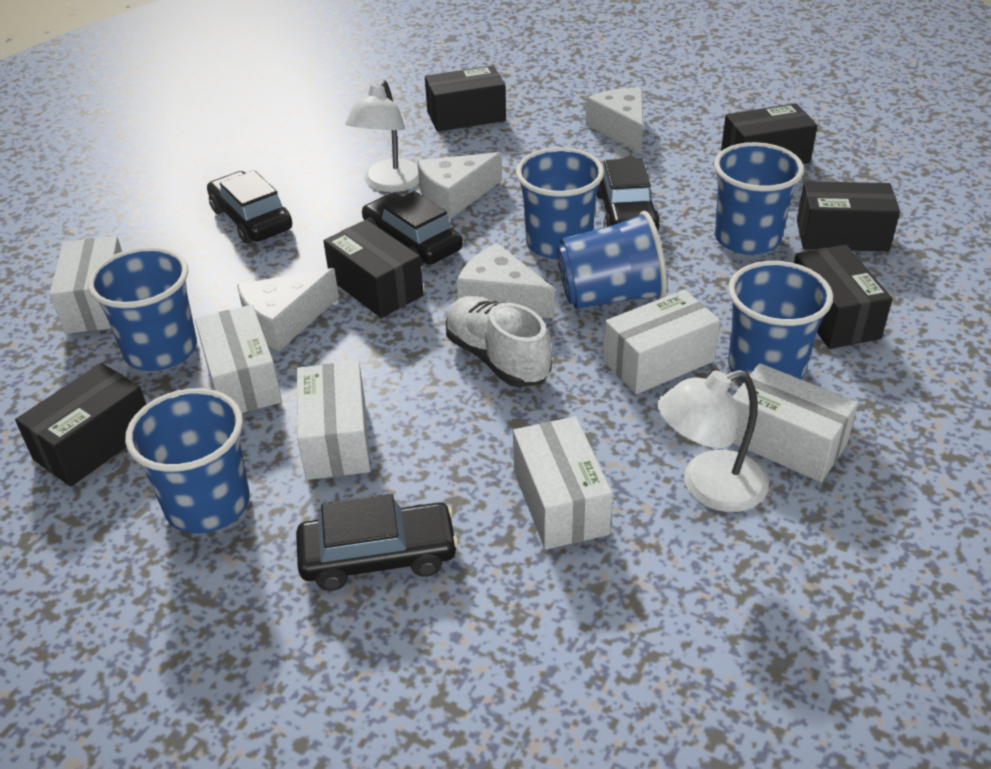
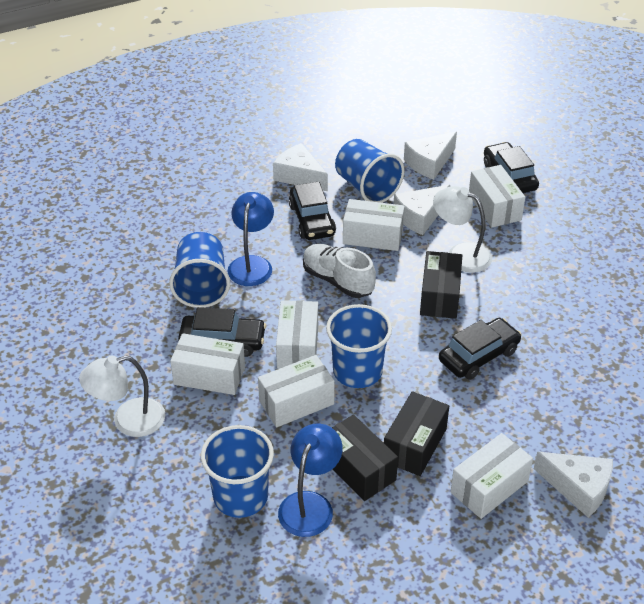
black box: [15,363,146,486] [323,219,424,318] [425,65,506,132] [721,103,817,164] [794,245,892,349] [797,181,900,251] = 6 -> [332,415,398,501] [384,391,449,476] [420,251,462,319] = 3
blue cup: [88,247,197,371] [125,388,250,534] [516,147,604,259] [557,211,667,309] [714,142,804,255] [728,261,833,382] = 6 -> [169,232,230,308] [201,425,274,518] [326,304,392,388] [335,139,404,203] = 4
blue lamp: none = 0 -> [227,192,274,286] [278,423,342,537] = 2

